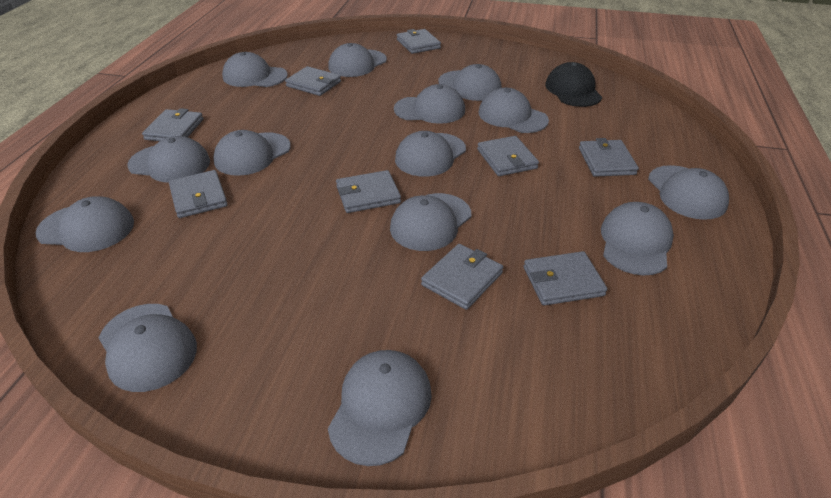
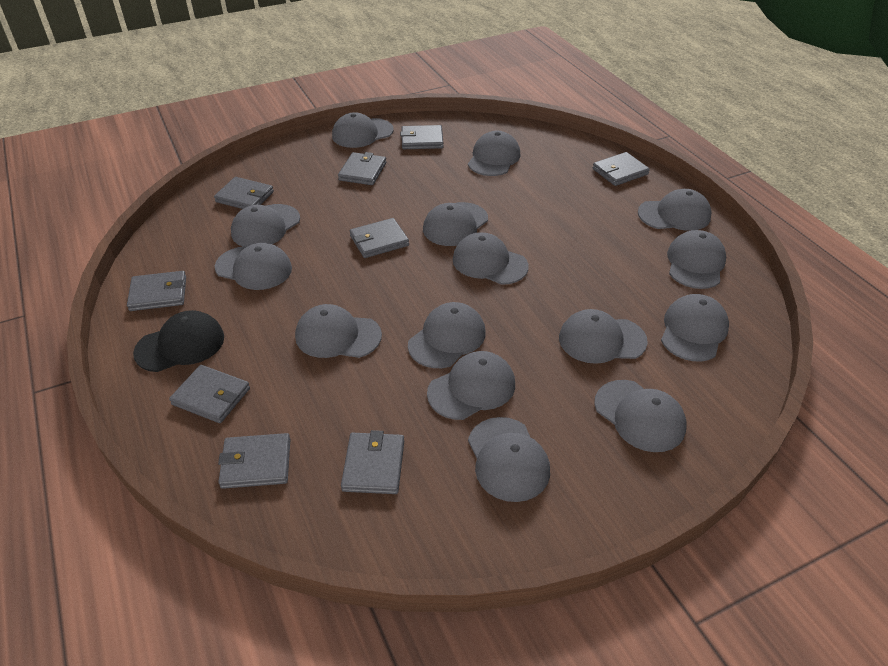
grey cap: [35,196,134,252] [99,304,197,392] [127,136,210,183] [213,130,291,176] [222,52,288,87] [328,43,387,77] [328,350,432,466] [390,193,471,251] [394,84,465,124] [395,131,466,177] [439,64,502,101] [479,88,549,133] [601,202,674,276] [648,165,729,220] = 14 -> [215,243,292,290] [231,204,300,247] [295,304,382,358] [332,112,394,148] [408,302,486,368] [423,202,488,246] [427,351,515,420] [453,232,529,285] [468,131,521,176] [468,417,550,502] [559,309,648,364] [594,380,687,452] [638,189,712,231] [661,294,729,362] [667,230,726,289] = 15

